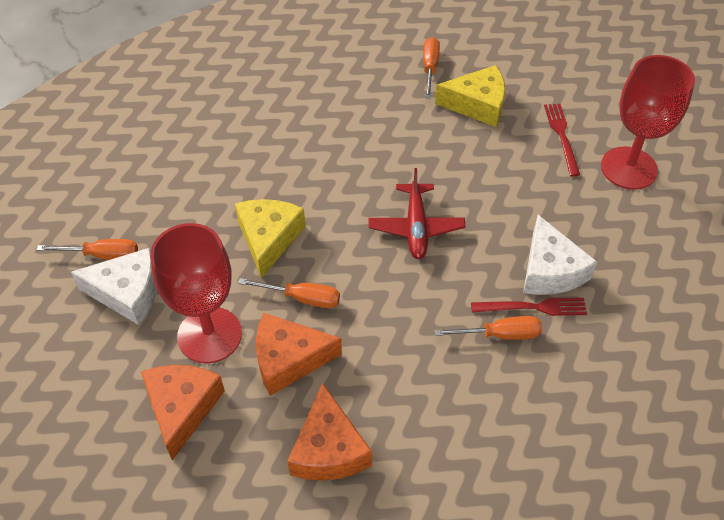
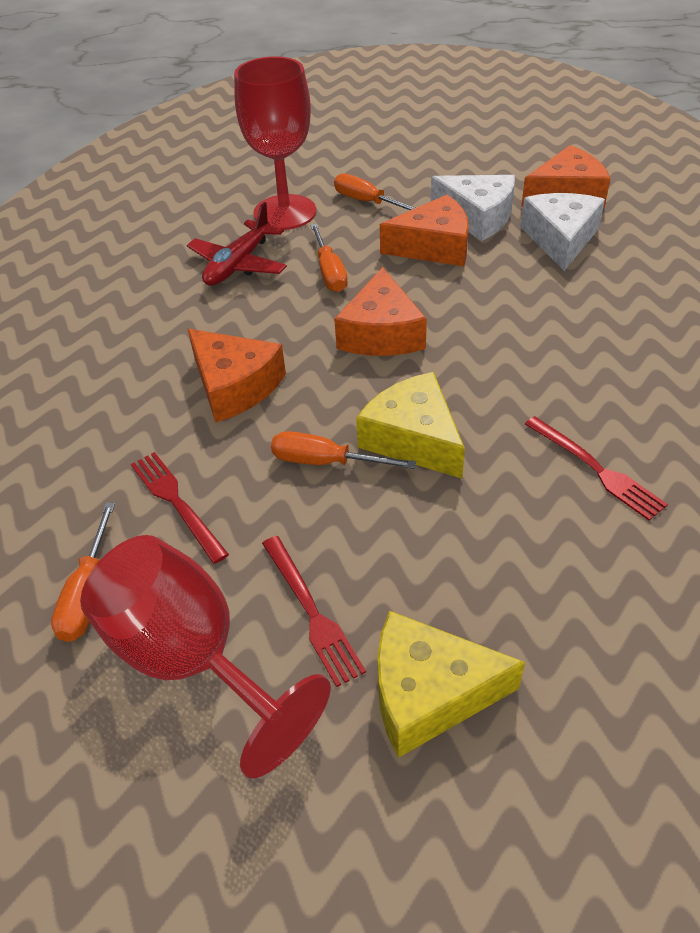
orange cheese: [141,365,225,460] [256,313,342,396] [287,383,372,481] = 3 -> [188,329,286,422] [334,267,427,356] [380,195,469,266] [521,145,610,208] = 4
red fork: [471,298,587,316] [544,104,580,177] = 2 -> [131,452,229,564] [262,536,366,687] [525,416,668,521] = 3

